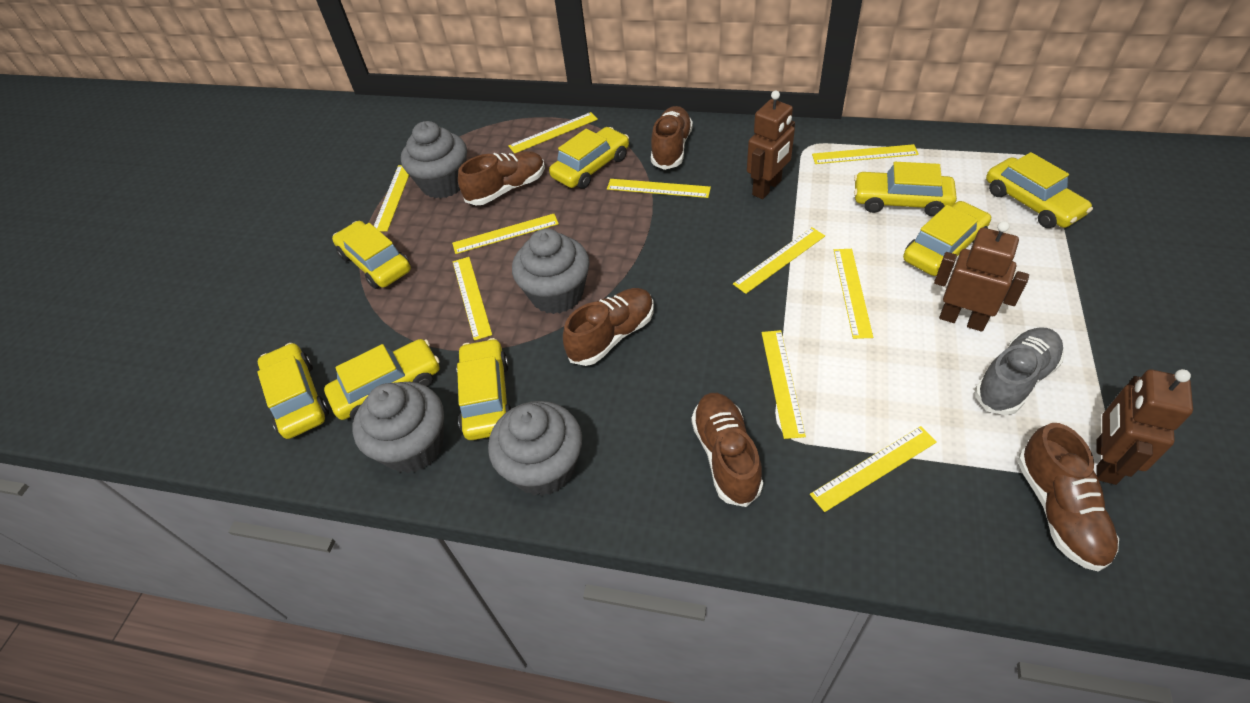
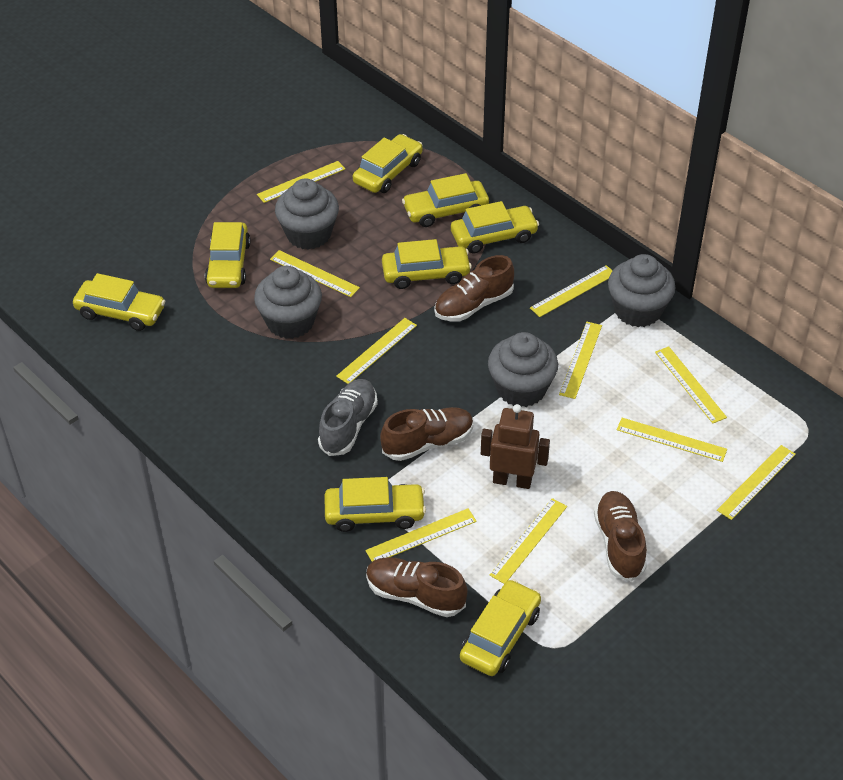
brown robot: [747,90,795,199] [934,221,1029,332] [1097,369,1193,485] = 3 -> [481,404,550,489] = 1
brown shoe: [458,151,545,205] [563,288,654,366] [651,106,693,170] [691,393,763,507] [1017,423,1119,572] = 5 -> [366,557,468,617] [380,407,473,461] [434,255,514,322] [594,491,647,582] = 4

